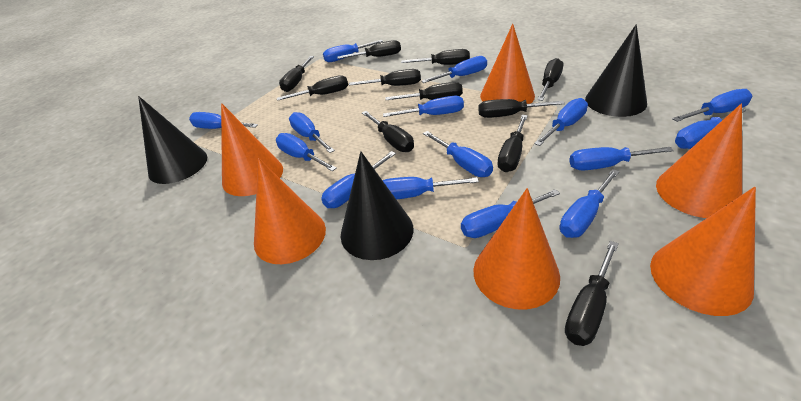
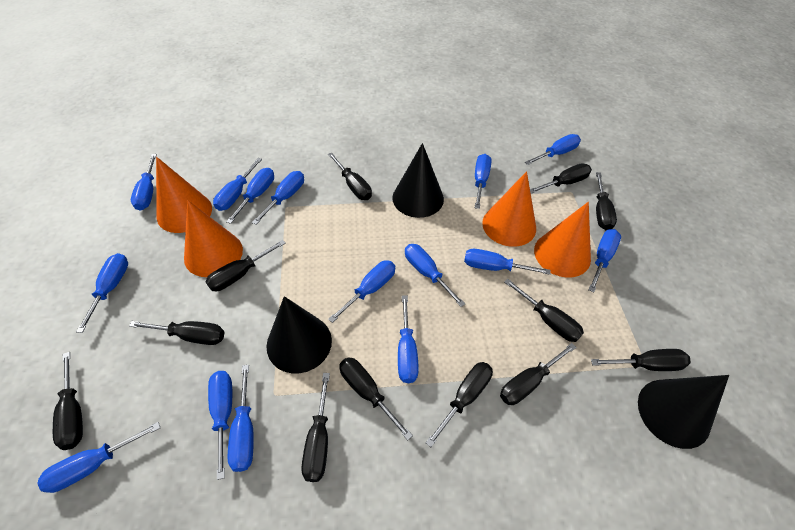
black screwdriver: [277,75,348,101] [279,56,314,92] [337,40,401,59] [349,69,421,86] [362,111,414,152] [385,82,463,100] [401,49,470,65] [478,99,565,118] [497,115,528,172] [537,58,564,101] [565,241,619,346] = 11 -> [53,352,83,450] [129,321,224,345] [205,240,286,291] [302,373,330,482] [328,153,372,200] [339,357,413,441] [425,362,493,447] [500,343,577,405] [504,279,584,342] [530,164,592,194] [591,349,690,371] [596,172,617,230] = 12
orange cone: [221,103,283,196] [254,158,326,264] [473,188,560,310] [480,24,535,104] [650,187,756,316] [656,104,742,218] = 6 -> [156,157,212,233] [184,200,243,277] [482,171,536,247] [534,202,591,277] = 4

